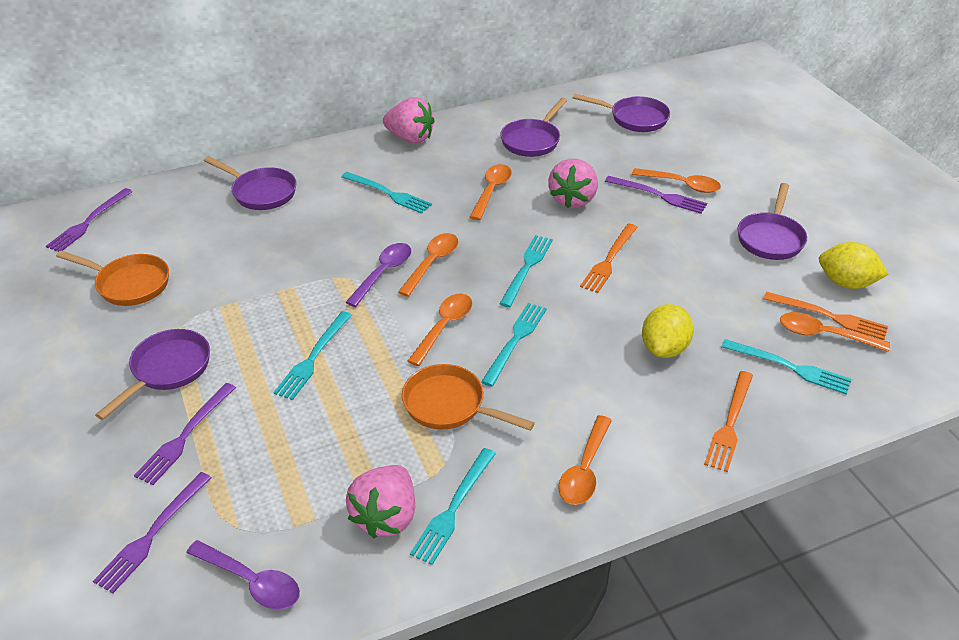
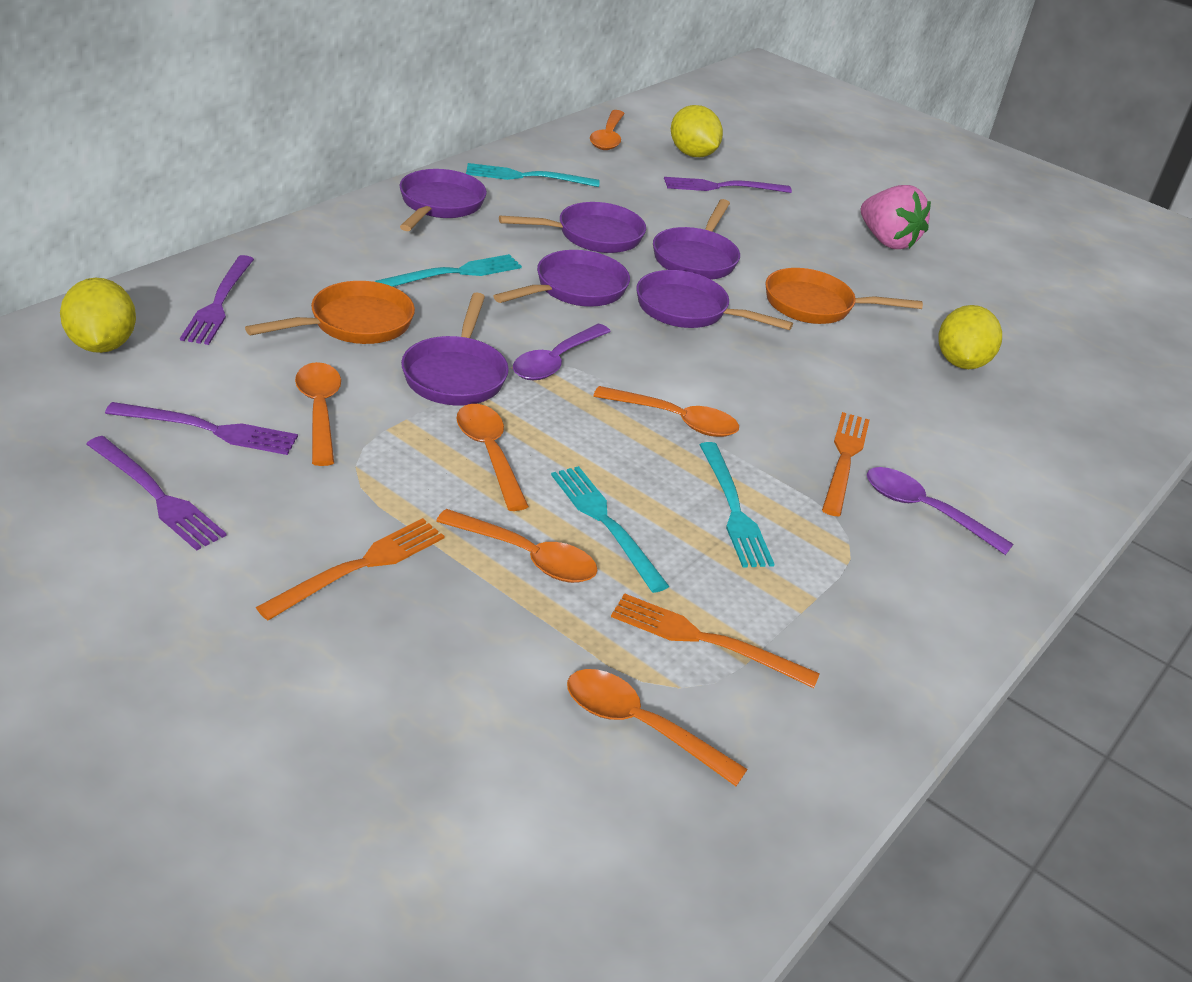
pink strawberry: [346,465,415,538] [383,97,435,143] [548,159,598,208] = 3 -> [861,185,931,249] = 1
purple pan: [95,329,210,420] [204,156,297,210] [500,98,568,157] [573,94,670,132] [738,183,807,260] = 5 -> [400,169,487,231] [401,293,509,405] [493,250,630,307] [499,202,646,253] [636,270,793,330] [653,199,740,280] = 6
turquoise fork: [273,311,352,400] [341,172,432,214] [410,448,496,565] [481,303,547,387] [500,235,553,307] [721,339,852,395] = 6 -> [375,254,522,287] [466,163,600,187] [551,466,669,593] [700,442,774,568] = 4
yellow lemon: [642,304,694,358] [819,242,889,289] = 2 -> [60,278,136,353] [671,105,723,157] [939,305,1002,369] = 3

